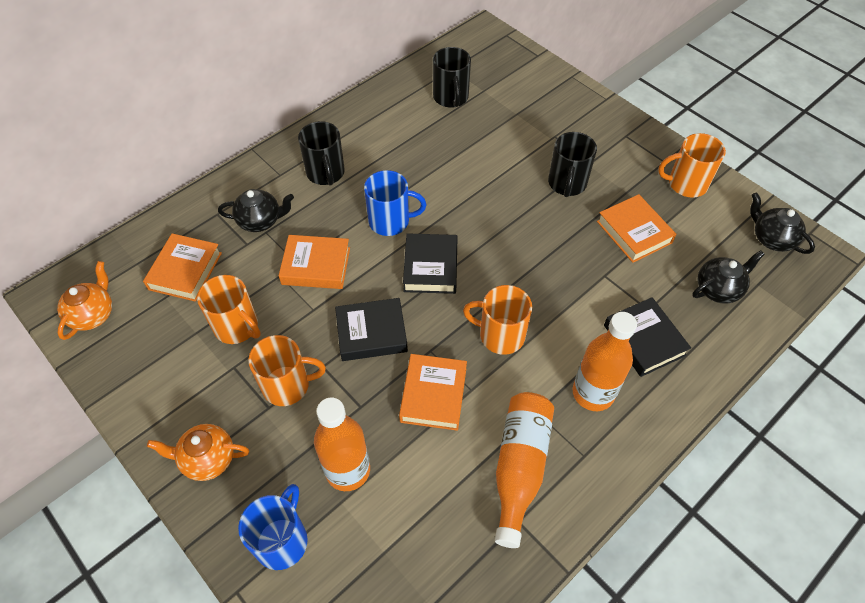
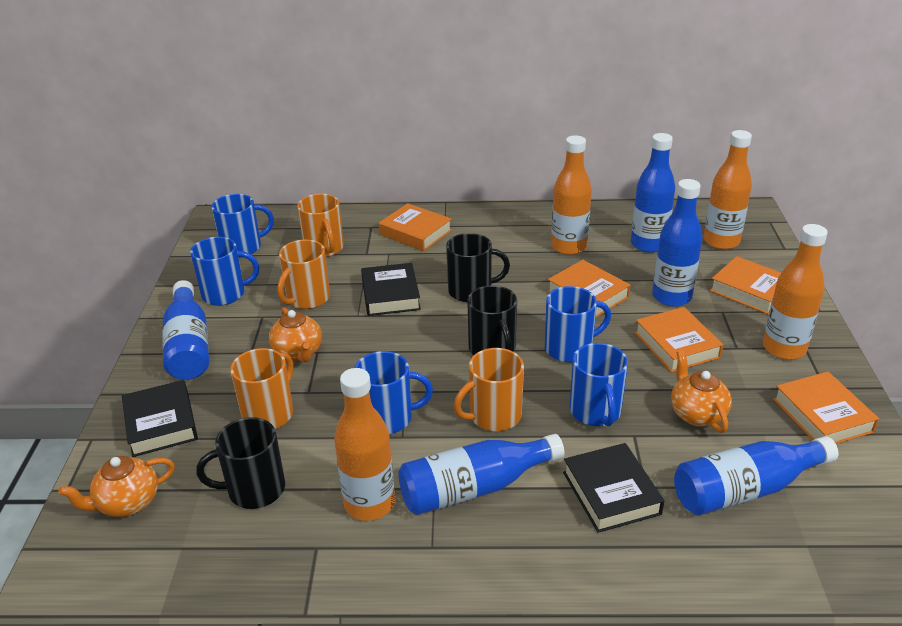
black teapot: [218,189,294,232] [692,250,765,304] [750,192,815,254] = 3 -> none = 0
blue bottle: none = 0 -> [163,280,209,380] [398,434,565,515] [631,133,675,253] [652,179,703,307] [674,436,839,515] = 5
blue mug: [238,484,308,570] [364,170,426,236] = 2 -> [190,237,259,306] [211,194,274,254] [355,351,433,434] [545,286,611,362] [570,343,628,426] = 5
orange book: [143,233,222,302] [279,235,350,289] [399,354,467,431] [597,194,676,263] = 4 -> [379,203,452,251] [547,260,631,318] [635,307,723,372] [710,256,781,315] [773,372,879,444] = 5
orange bottle: [314,398,370,491] [495,392,554,548] [573,312,637,411] = 3 -> [334,368,395,521] [551,135,592,255] [703,130,752,250] [763,224,828,360] = 4
orange teapot: [57,261,112,340] [147,424,249,481] = 2 -> [58,456,175,517] [269,307,322,362] [671,351,732,433] = 3

